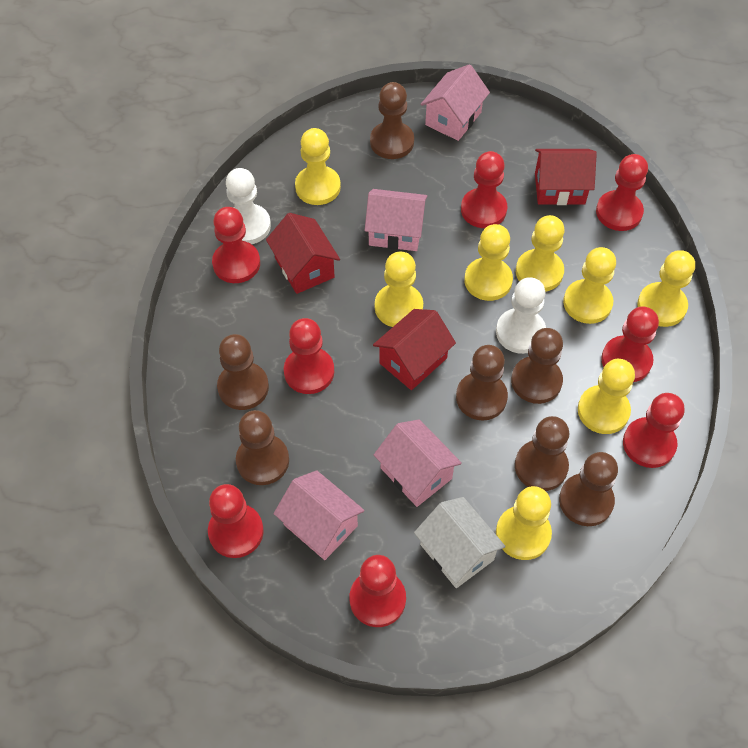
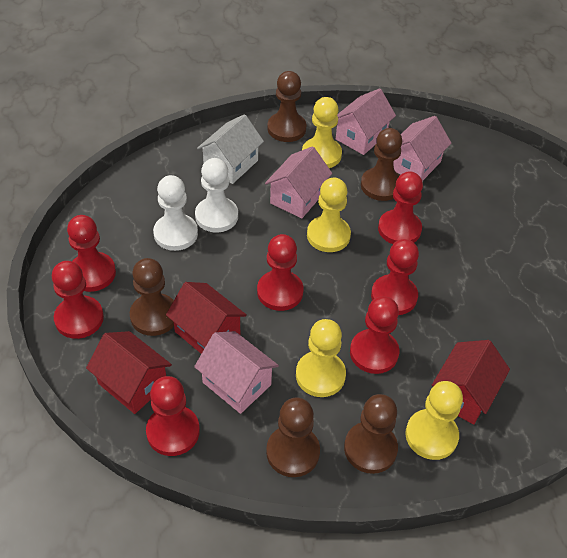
brown pawn: [217,334,269,410] [236,410,289,485] [370,82,414,159] [456,345,508,420] [511,328,563,404] [515,416,569,491] [559,452,618,526] = 7 -> [130,258,174,336] [266,397,320,477] [267,71,306,142] [344,394,398,474] [361,128,402,201] = 5
red pawn: [208,484,264,558] [212,207,260,283] [284,318,334,394] [349,555,406,627] [461,151,507,228] [596,154,648,231] [601,307,659,382] [623,393,684,468] = 8 -> [52,261,104,339] [67,215,116,292] [146,376,200,456] [257,234,304,311] [350,296,399,374] [371,239,419,315] [378,172,423,244] = 7
yellow pawn: [295,128,341,205] [375,252,423,327] [464,224,513,301] [496,486,552,560] [516,215,565,292] [563,247,616,324] [578,359,635,434] [637,250,695,327] = 8 -> [296,319,346,397] [302,97,342,168] [307,178,351,252] [405,381,463,460] = 4

